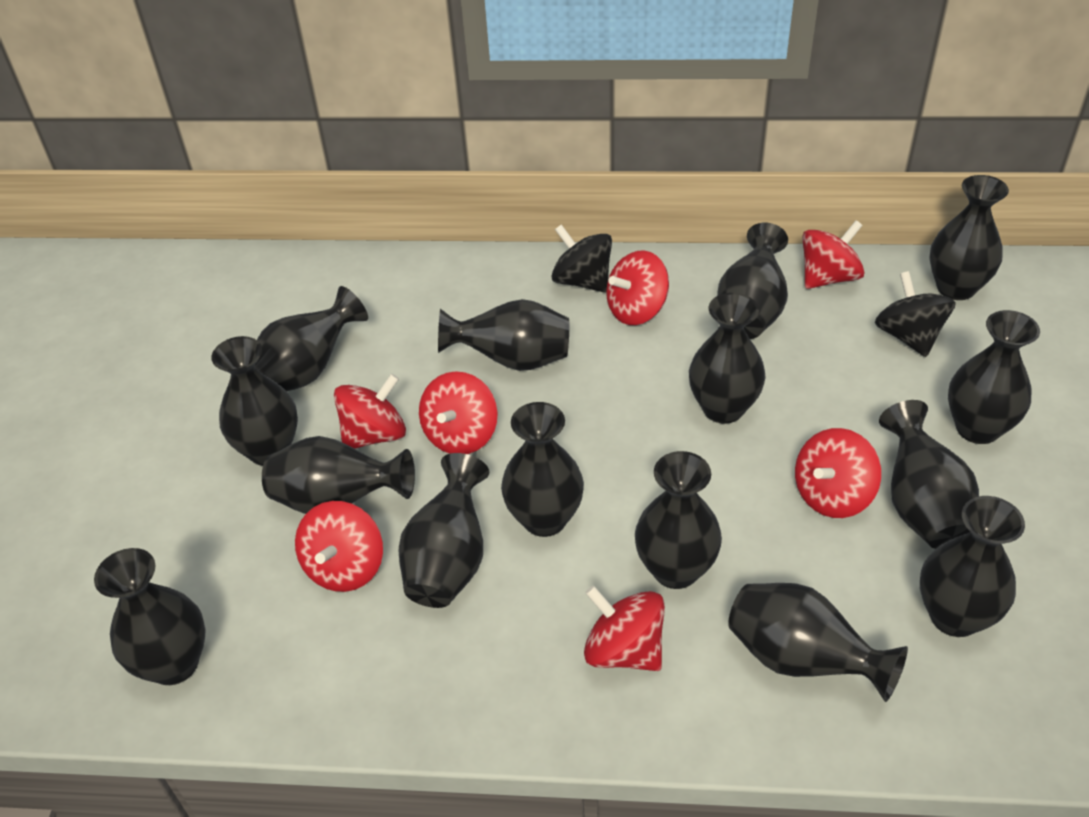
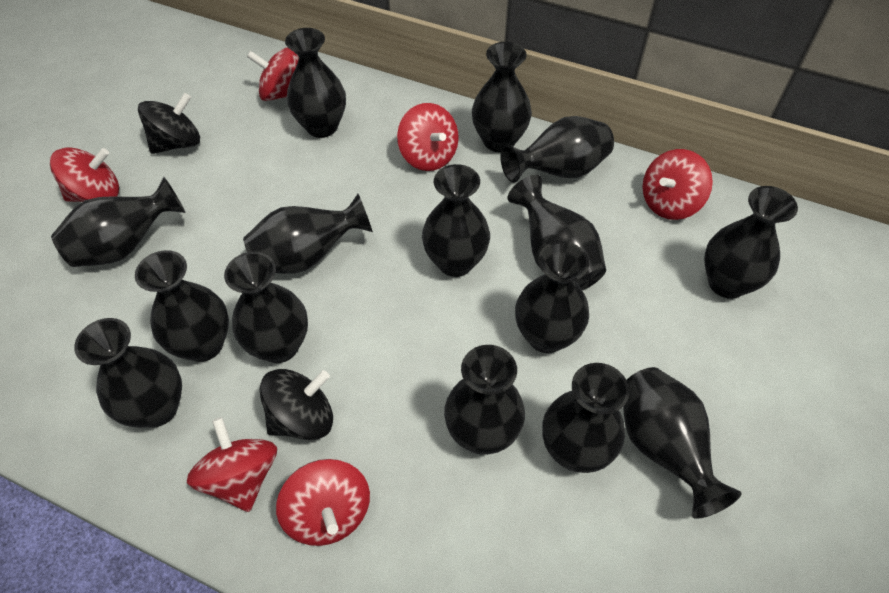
red spinning top: [295,501,383,592] [334,374,406,449] [419,371,497,454] [584,585,665,671] [606,250,669,325] [795,428,881,518] [802,220,865,289] = 7 -> [50,148,119,202] [187,417,277,512] [247,47,299,101] [276,459,370,546] [397,103,459,171] [642,149,713,220] = 6

